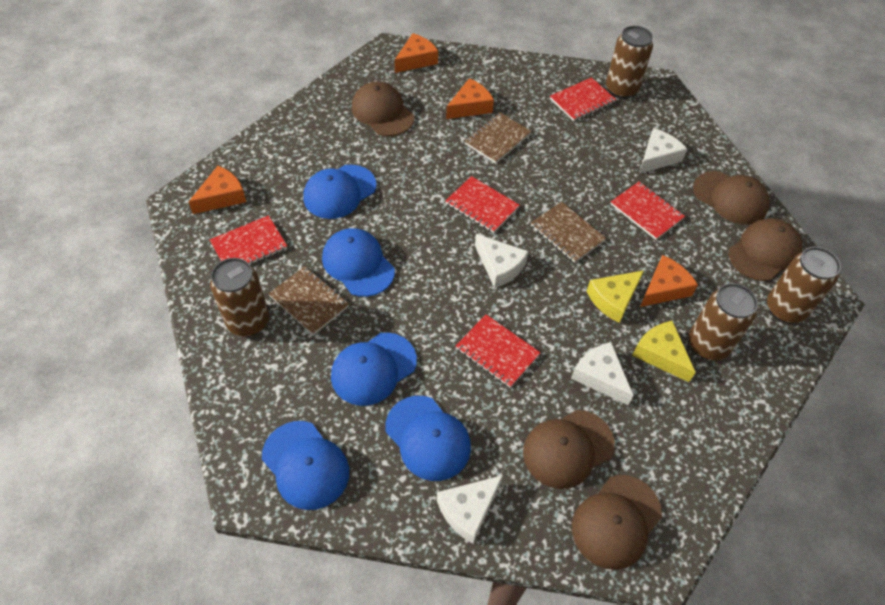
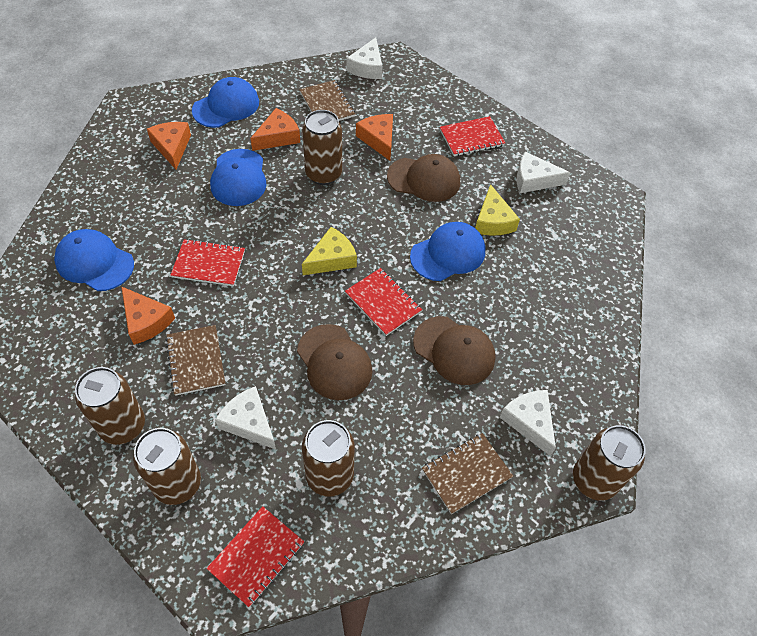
blue cap: [262,421,349,510] [303,165,376,219] [322,228,395,297] [331,333,417,406] [385,396,471,481] = 5 -> [54,229,134,291] [192,77,259,128] [210,149,267,206] [410,222,486,281] = 4
brown can: [210,258,269,337] [606,26,653,99] [688,283,758,360] [767,247,841,323] = 4 -> [75,367,145,445] [133,428,201,505] [302,110,342,185] [302,420,355,497] [573,425,646,501] = 5
brown cap: [352,82,414,136] [523,410,615,489] [572,475,662,570] [693,171,769,225] [729,218,802,281] = 5 -> [297,324,372,400] [387,154,460,202] [413,316,495,385] = 3
red notebook: [210,215,287,264] [445,176,520,233] [456,315,541,388] [550,77,616,121] [611,182,685,240] = 5 -> [171,239,245,286] [206,506,304,607] [345,268,422,336] [440,116,505,156] = 4

